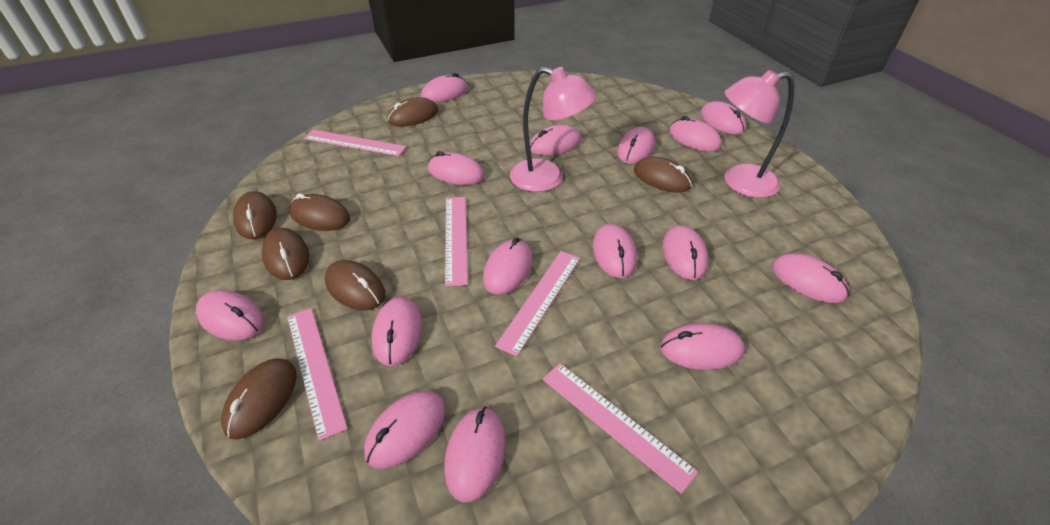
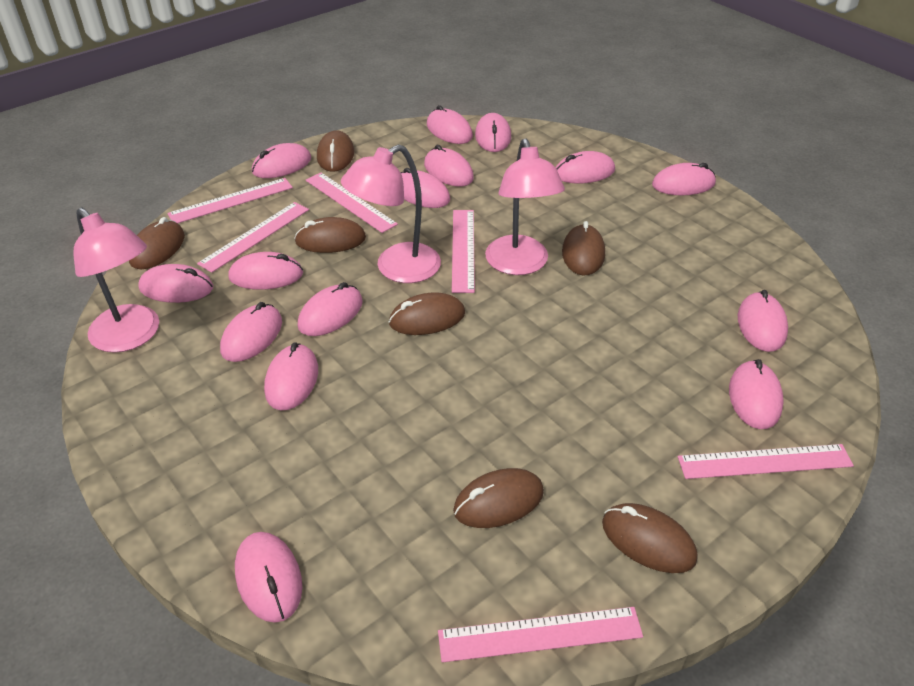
pink lamp: [510,67,597,192] [724,70,794,198] = 2 -> [73,208,159,353] [341,144,441,283] [485,138,565,275] = 3
pink ruler: [287,308,348,441] [304,130,406,156] [445,197,468,287] [495,251,580,356] [542,363,698,494] = 5 -> [167,178,293,223] [197,202,309,273] [306,173,398,233] [438,607,643,663] [452,210,475,293] [678,444,854,479] = 6

